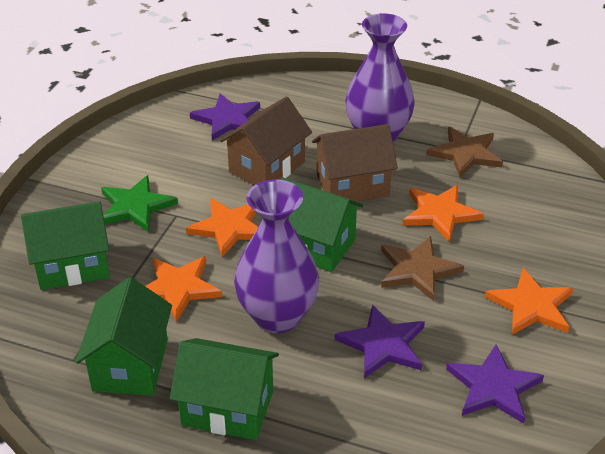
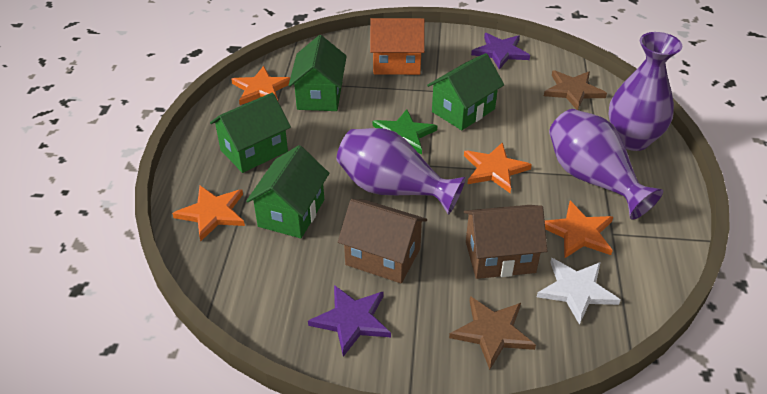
orange house: none = 0 -> [370,18,425,75] = 1
purple star: [190,93,260,141] [335,304,425,378] [446,344,544,424] = 3 -> [308,285,391,357] [471,33,530,70] = 2
purple vase: [234,179,319,333] [345,13,415,143] = 2 -> [337,128,466,215] [549,109,663,220] [608,32,682,151] = 3
white star: none = 0 -> [537,258,621,325] = 1

